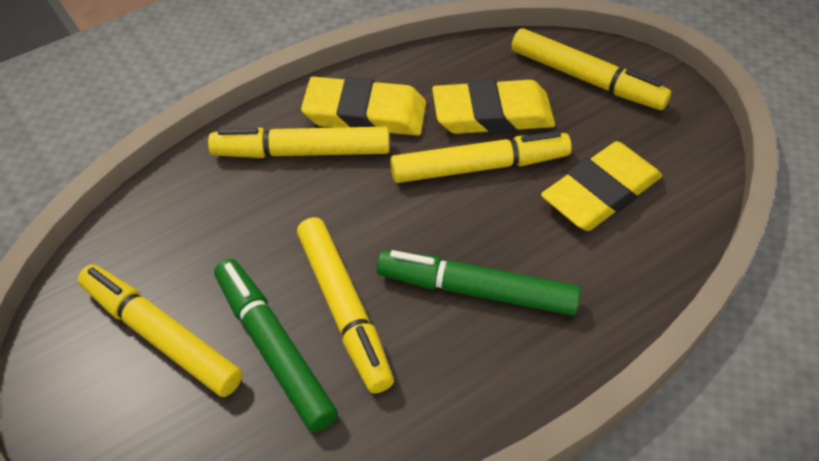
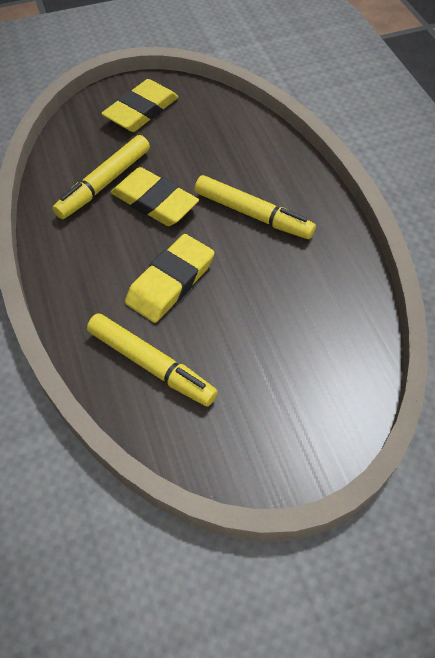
green marker: [214,259,338,432] [376,250,581,316] = 2 -> none = 0
yellow marker: [78,264,243,397] [208,127,390,158] [297,217,394,394] [390,131,572,183] [511,28,671,110] = 5 -> [52,135,150,219] [87,313,218,407] [195,175,316,239] = 3

